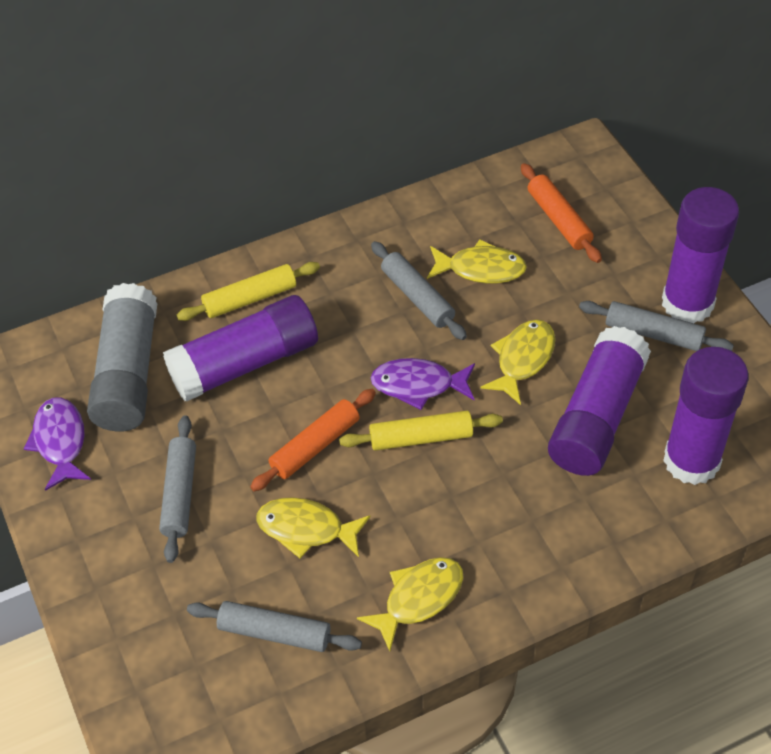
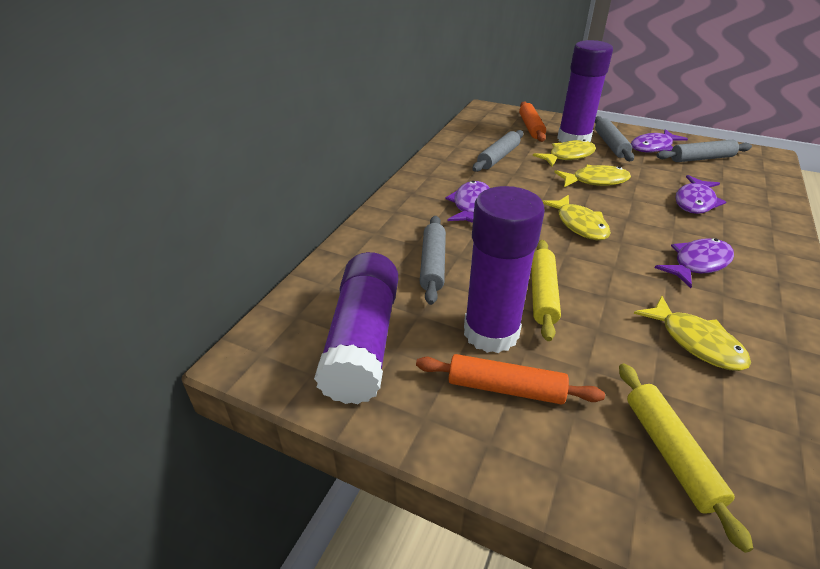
grey glue stick: [87,283,157,432] = 1 -> none = 0
purple fish: [24,397,91,491] [370,358,475,410] = 2 -> [445,181,490,223] [631,129,688,152] [655,238,734,288] [675,175,726,214] = 4
purple glue stick: [163,295,318,402] [548,326,651,476] [662,187,739,323] [663,347,748,485] = 4 -> [314,252,398,404] [464,186,545,353] [557,40,613,143] = 3

